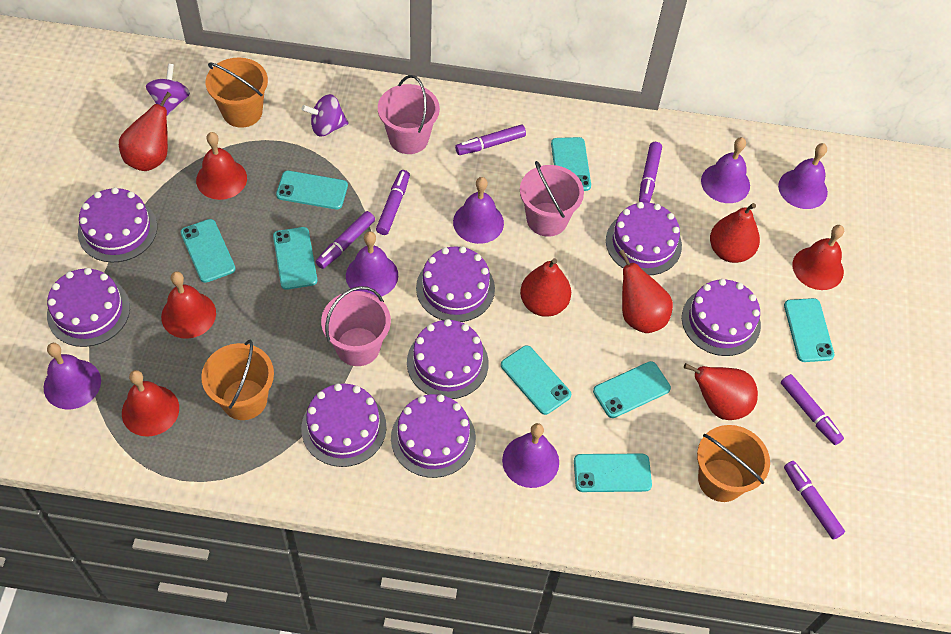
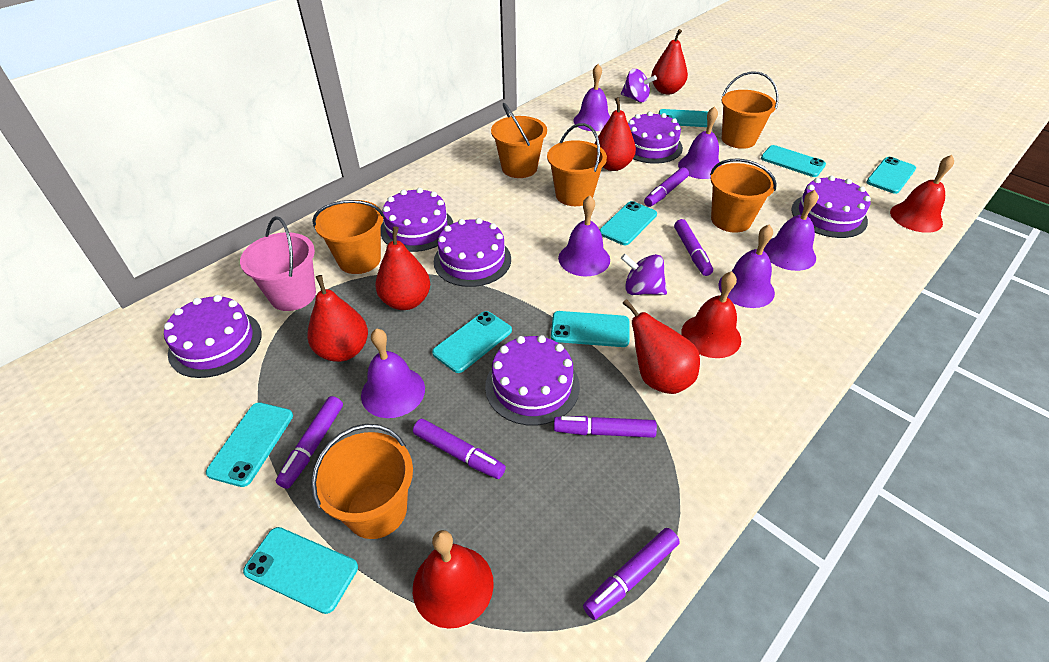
orange bucket: [201,340,274,420] [206,58,268,128] [697,425,770,502] = 3 -> [311,424,413,539] [312,200,385,274] [491,103,547,178] [547,123,607,206] [710,158,777,233] [722,71,779,149] = 6
pink bucket: [321,286,391,366] [378,75,440,154] [520,161,584,237] = 3 -> [240,216,316,311] = 1
purple cake: [47,268,130,347] [78,187,157,262] [301,384,386,467] [391,394,476,478] [407,319,489,399] [416,246,495,322] [606,202,682,275] [682,279,761,356] = 8 -> [164,295,262,378] [381,188,453,252] [434,218,511,287] [485,335,580,426] [628,112,683,164] [791,175,871,238] = 6
red bell: [122,370,179,437] [161,271,216,339] [196,132,247,200] [793,225,844,290] = 4 -> [413,530,494,629] [681,271,741,358] [890,155,954,233] = 3

